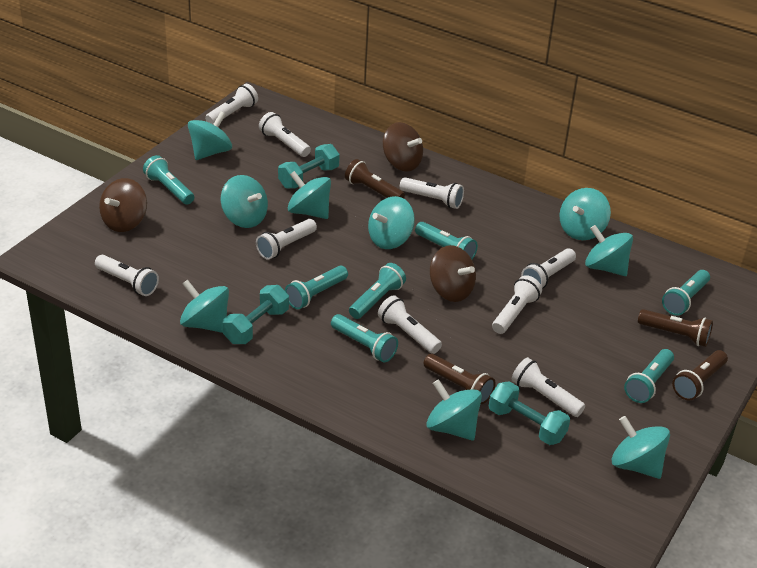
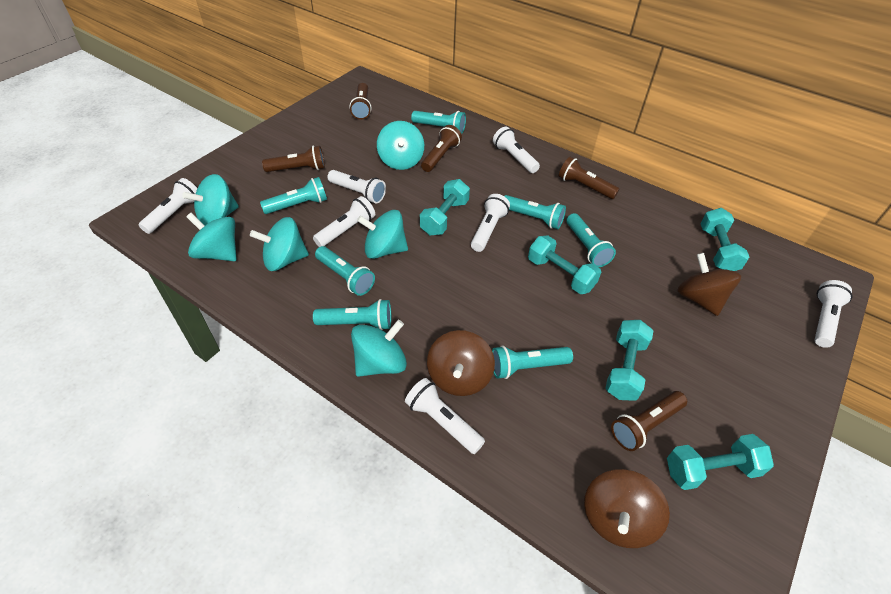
brown flashlight: [345,159,405,199] [423,354,496,404] [638,309,713,347] [672,350,728,401] = 4 -> [262,146,325,172] [350,83,372,120] [421,125,462,172] [559,157,620,199] [611,391,687,451] = 5
turquoise dumbbell: [223,285,289,344] [278,144,340,189] [489,381,570,445] = 3 -> [420,179,470,235] [528,235,601,294] [605,320,654,401] [667,434,774,490] [701,208,749,271] = 5
turquoise spinning top: [180,279,229,333] [188,112,232,160] [221,175,268,228] [288,171,331,219] [368,196,415,249] [426,379,482,440] [559,188,611,240] [585,225,633,276] [612,416,670,479] = 9 -> [182,174,239,225] [186,213,237,261] [250,217,309,271] [351,320,407,377] [357,210,408,259] [377,121,424,170] = 6
white flashlight: [95,255,159,296] [205,84,258,124] [256,219,317,260] [259,112,311,157] [378,295,442,354] [400,177,464,209] [492,275,542,334] [512,357,585,417] [521,248,576,289] = 9 -> [139,178,197,234] [313,196,375,247] [327,170,386,204] [405,378,485,454] [471,194,510,252] [493,127,540,173] [815,280,853,348] = 7

